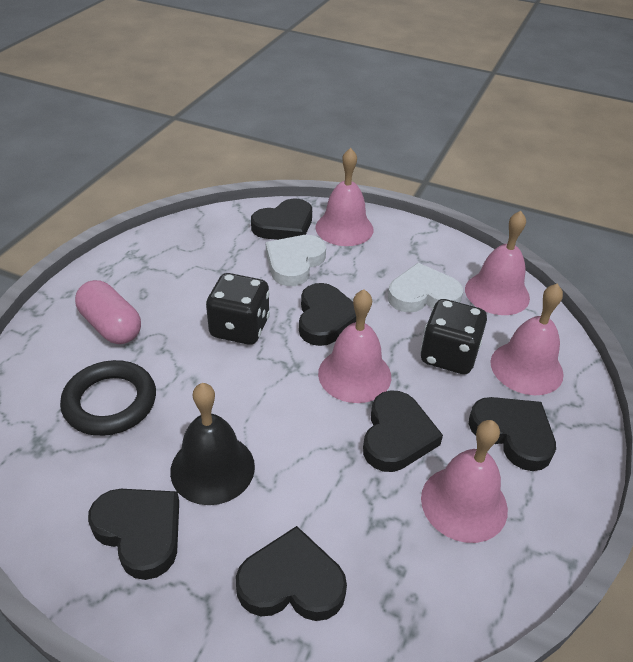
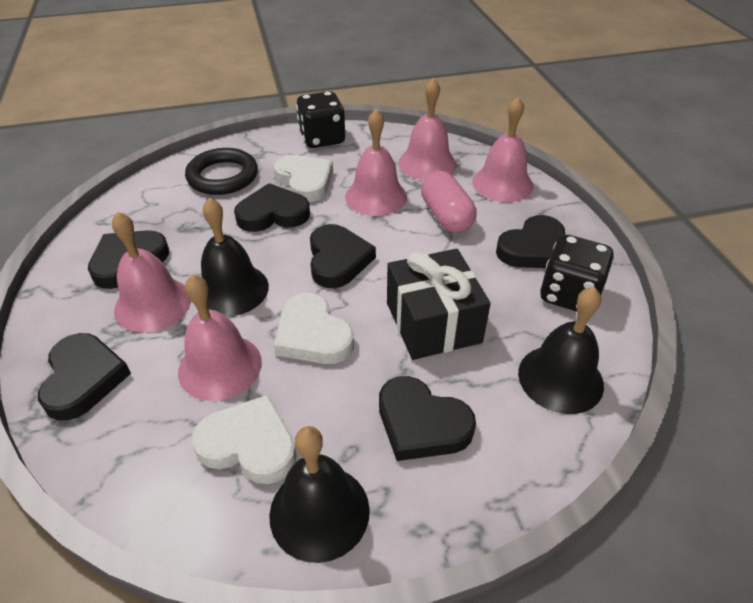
black bell: [170,383,255,505] = 1 -> [201,198,269,317] [269,426,370,563] [518,287,604,414] = 3
black gift: none = 0 -> [387,249,491,360] = 1
white heart: [266,235,326,286] [388,263,463,313] = 2 -> [192,395,297,484] [273,155,333,202] [274,293,354,364] = 3

